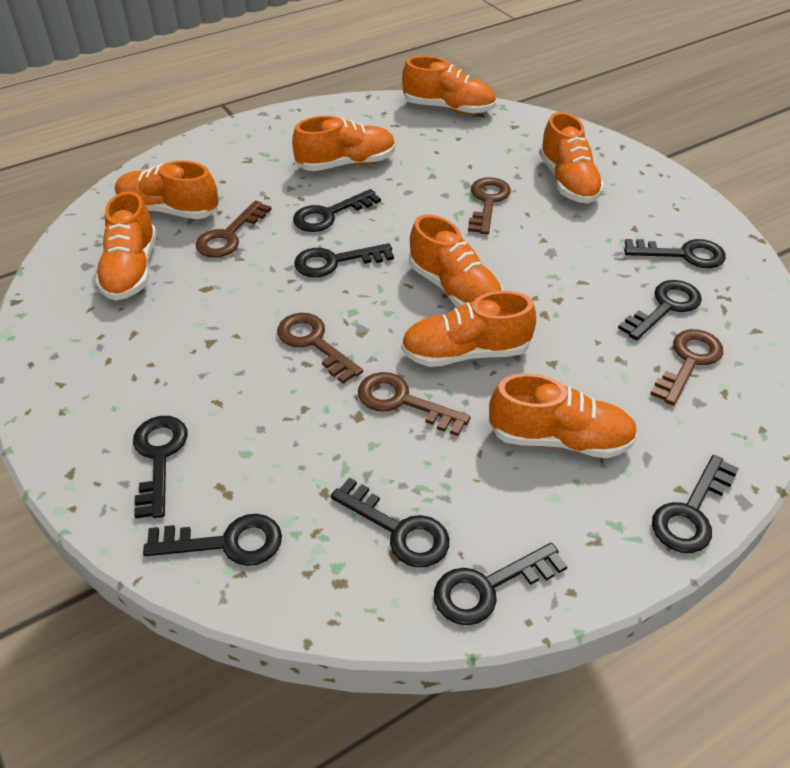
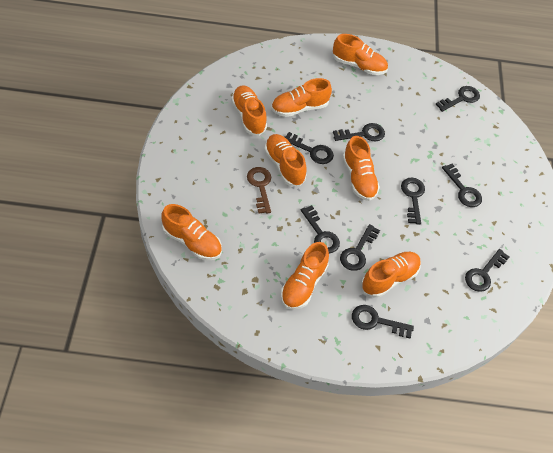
brown key: [196,201,272,258] [277,313,363,384] [358,372,471,436] [468,177,511,234] [650,329,723,406] = 5 -> [247,167,271,214] = 1

